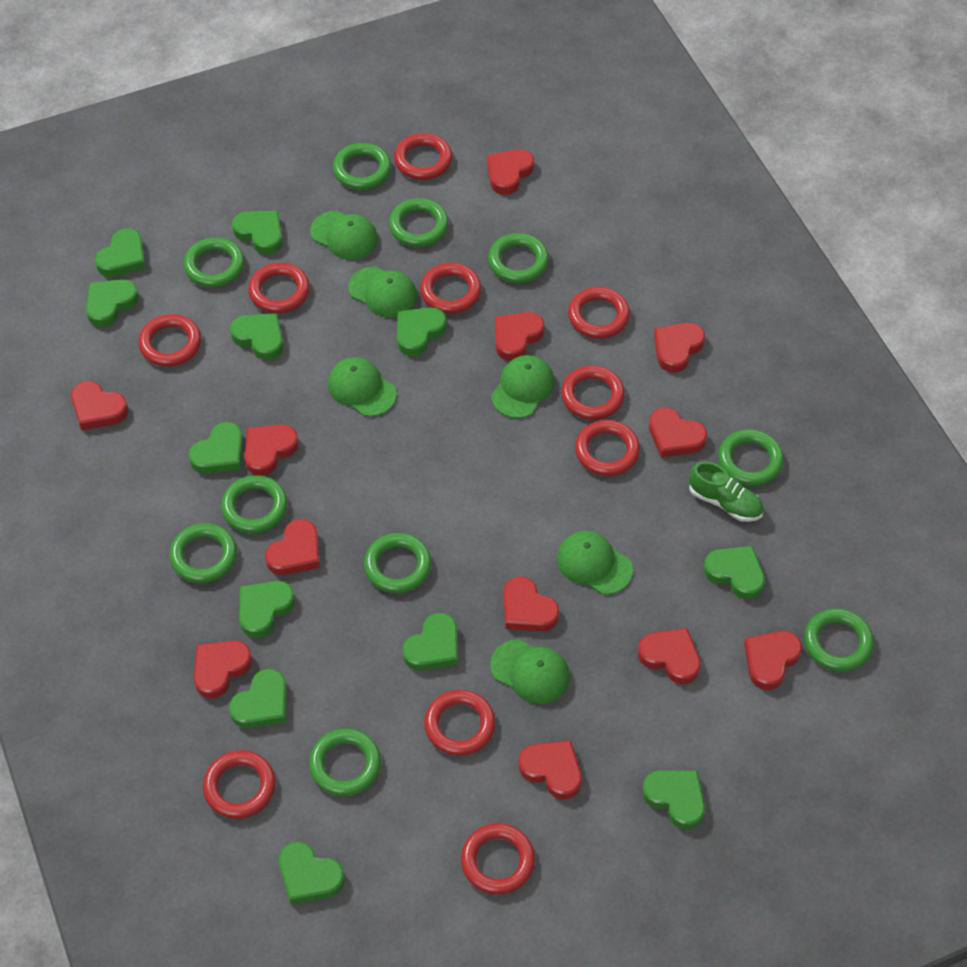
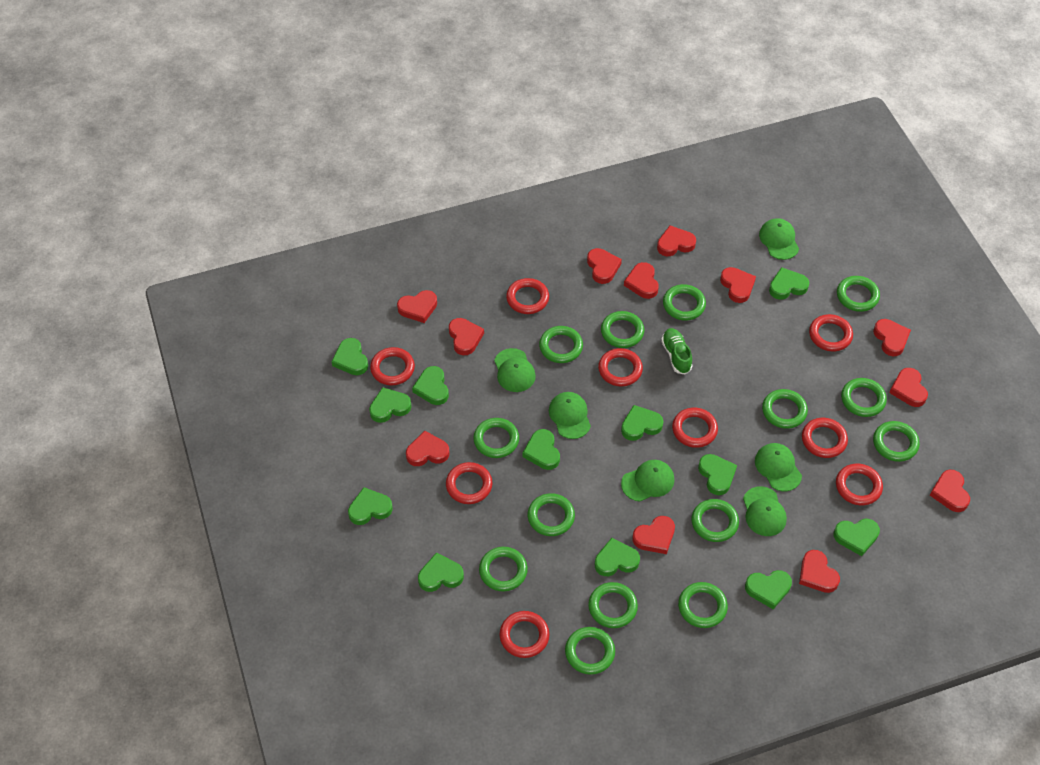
green ring: [169,523,237,583] [184,237,244,288] [221,475,288,534] [309,728,381,796] [333,143,391,190] [364,533,432,593] [389,198,449,247] [488,233,549,283] [718,429,784,486] [804,608,874,672] = 10 -> [473,418,519,458] [479,547,528,591] [528,493,575,536] [539,326,583,363] [565,627,615,675] [588,582,638,628] [601,311,645,348] [663,284,706,321] [678,582,728,628] [691,499,739,542] [762,389,808,429] [837,276,880,312] [841,378,887,417] [873,421,920,462] = 14
red ring: [138,314,201,367] [203,750,276,819] [248,263,310,313] [394,133,452,180] [420,263,481,314] [424,689,496,756] [461,823,535,895] [561,366,625,420] [568,287,630,339] [575,420,640,476] = 10 -> [370,347,415,385] [446,462,493,504] [499,611,549,658] [506,278,549,314] [598,348,643,387] [672,408,718,448] [802,418,848,458] [809,314,853,351] [836,464,883,505] = 9

